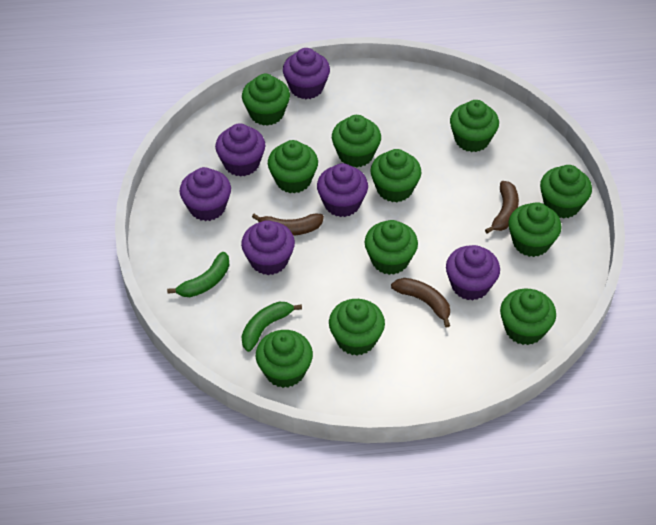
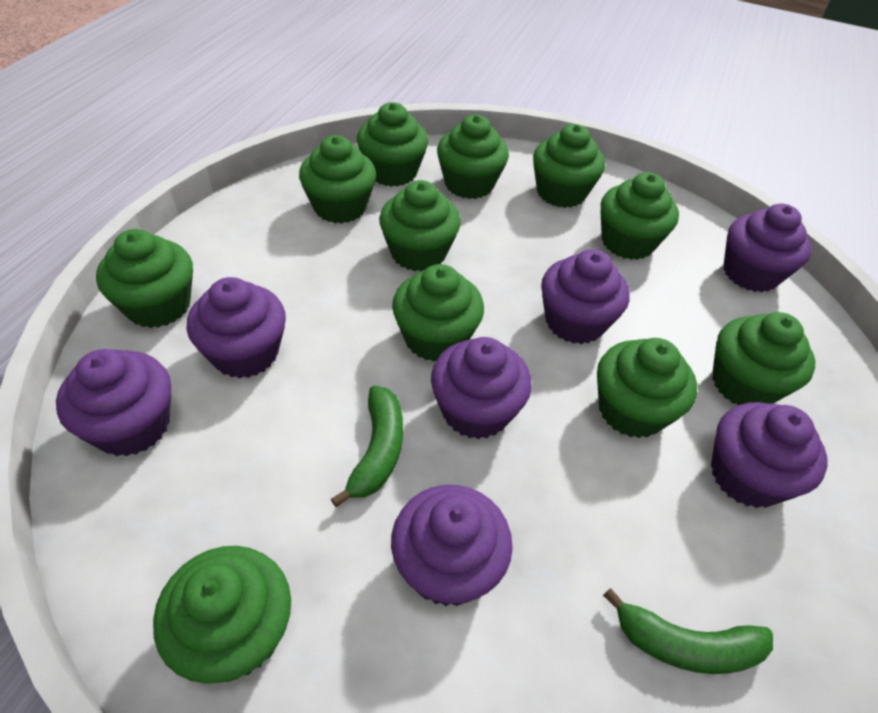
brown banana: [252,213,324,236] [391,278,450,327] [485,181,519,234] = 3 -> none = 0
purple cupcake: [180,167,231,221] [215,123,265,177] [241,220,295,275] [283,48,330,99] [317,163,368,217] [446,245,500,301] = 6 -> [56,349,171,457] [186,277,286,379] [391,485,513,607] [431,337,532,439] [541,249,630,344] [711,402,827,508] [723,204,812,292] = 7

